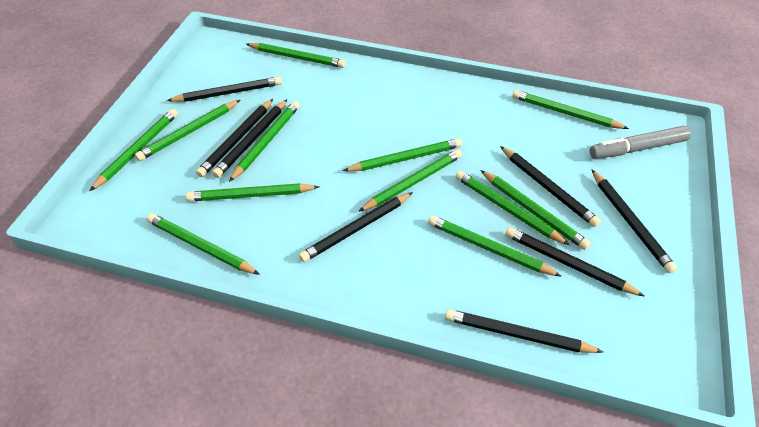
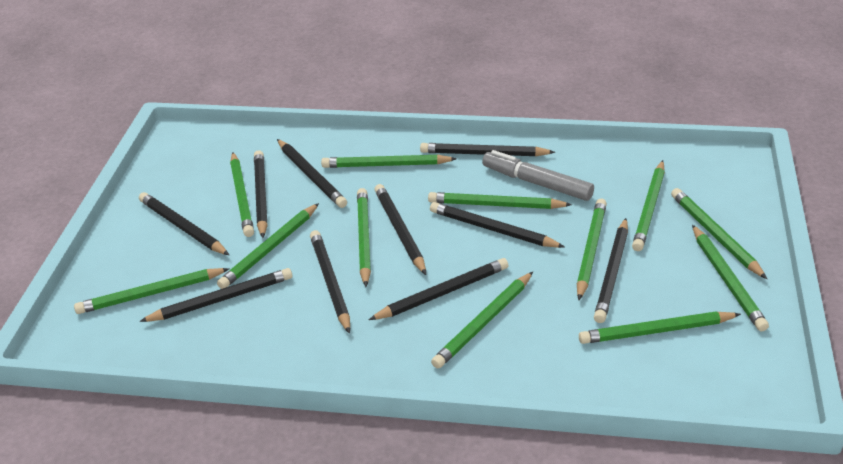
black pencil: [167,76,282,102] [196,99,273,177] [212,99,288,178] [299,192,413,262] [445,309,603,353] [500,146,601,227] [505,227,644,296] [591,169,677,273] = 8 -> [139,192,229,255] [139,268,292,322] [254,150,268,238] [277,139,347,208] [310,230,350,334] [369,258,509,320] [374,184,426,275] [420,143,555,156] [430,202,565,248] [594,218,628,323] = 10

